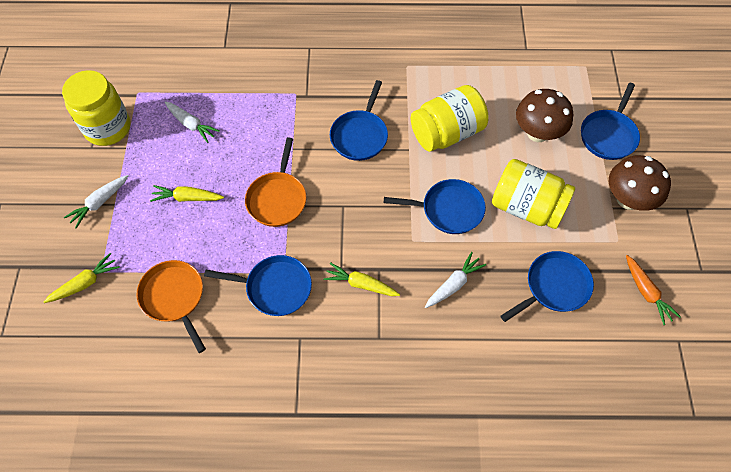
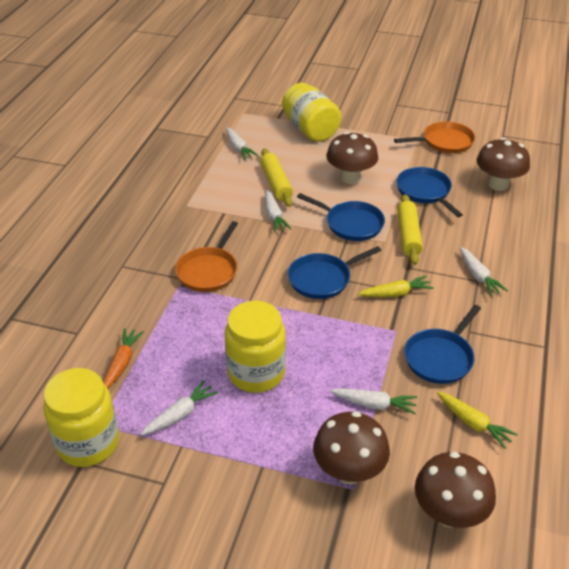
blue pan: [204,255,312,316] [330,80,388,161] [384,179,486,234] [500,251,594,322] [581,83,640,160] = 5 -> [288,246,381,299] [297,193,385,241] [396,167,463,217] [404,305,481,384] = 4
brown mushroom: [516,89,573,142] [609,155,671,211] = 2 -> [313,411,390,484] [326,132,378,184] [415,452,496,528] [477,137,530,191] = 4
white carrot: [64,175,128,228] [165,102,220,143] [425,252,486,308] = 3 -> [141,380,218,436] [226,127,259,160] [265,190,292,233] [330,388,418,414] [460,247,508,296] = 5
yellow carrot: [44,253,120,303] [150,185,224,202] [323,262,400,296] = 3 -> [358,275,434,297] [437,391,518,449] = 2
yellow rolling pin: none = 0 -> [260,148,293,207] [397,194,423,265] = 2

